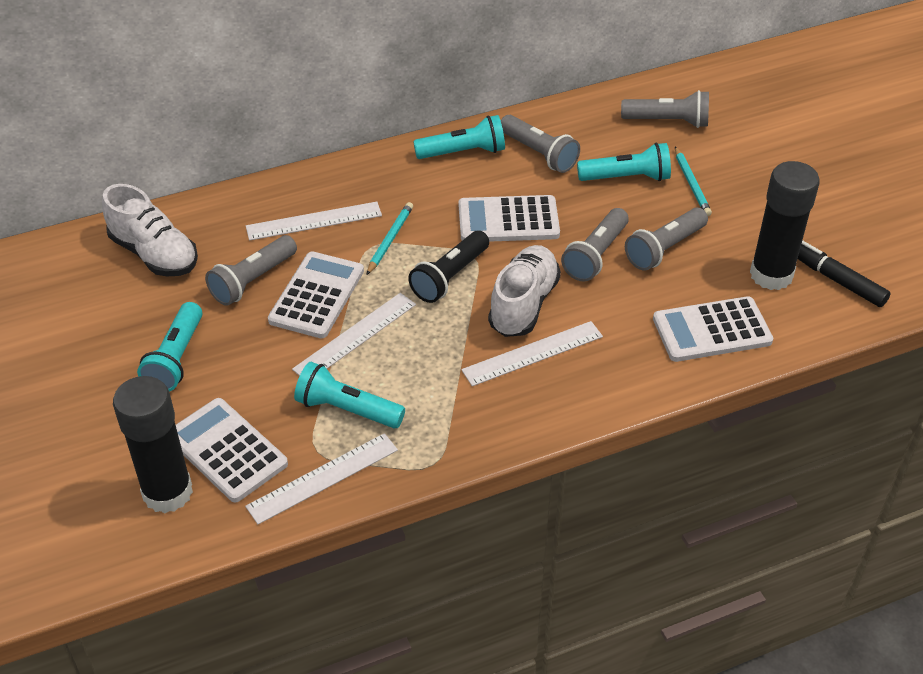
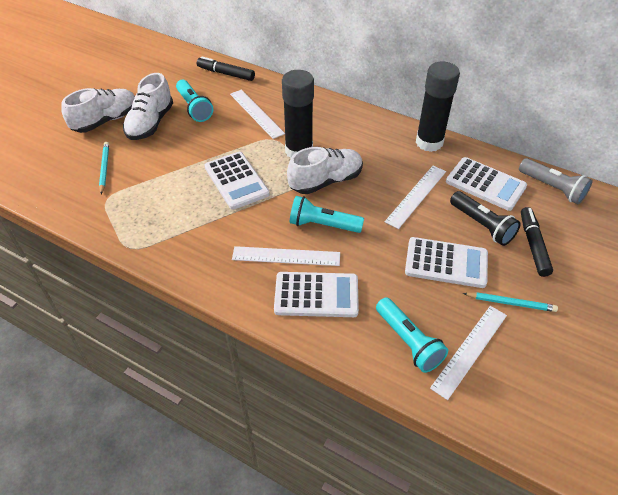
black marker: [798,240,891,307] = 1 -> [197,56,255,81] [521,207,553,277] = 2
grey flashlight: [205,235,297,306] [501,115,580,173] [561,208,629,281] [621,90,709,128] [625,208,708,271] = 5 -> [519,158,593,204] = 1
turquoise flashlight: [137,302,202,392] [294,362,405,428] [413,115,505,159] [577,143,671,181] = 4 -> [176,80,213,122] [290,196,364,233] [376,297,448,373] = 3
white shoe: [102,184,198,276] [488,245,561,337] = 2 -> [61,88,135,133] [123,73,173,140] [287,147,363,194] = 3

